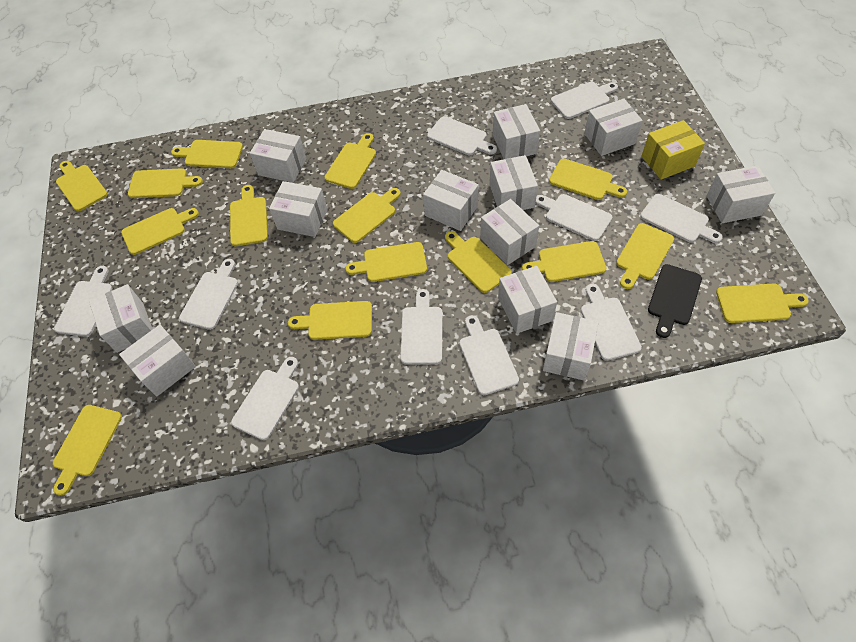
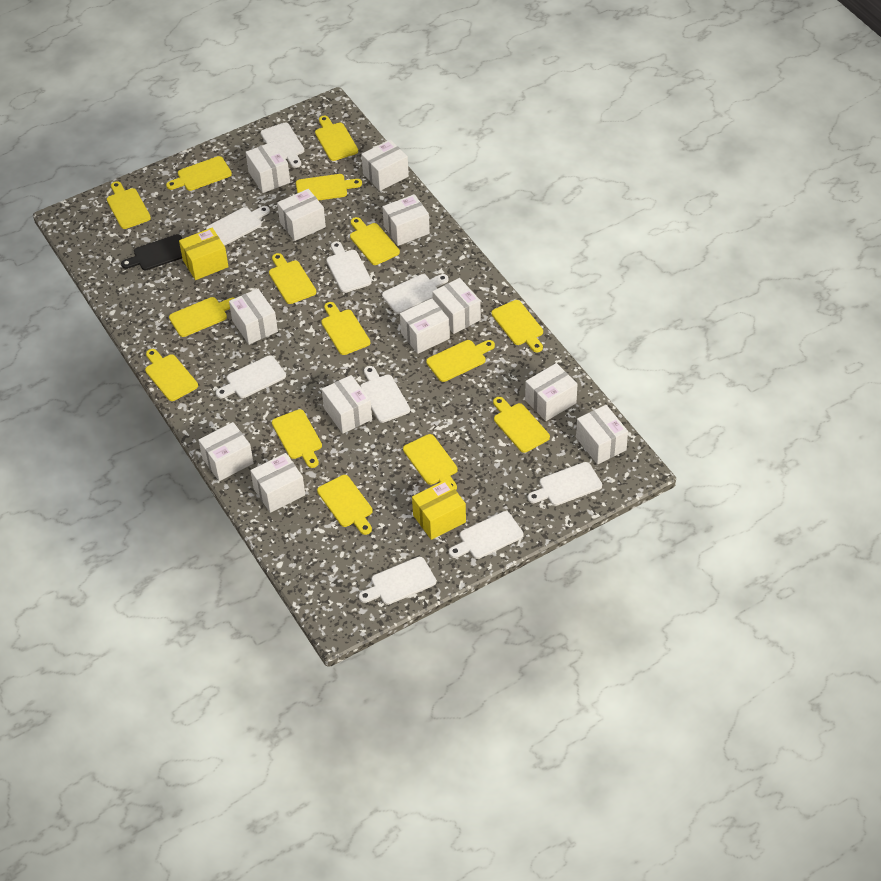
white cutting board: [54,266,113,337] [179,259,238,330] [231,357,299,440] [400,289,443,365] [427,116,497,155] [460,315,519,395] [535,194,612,241] [551,82,618,119] [581,284,642,361] [640,194,723,243] = 10 -> [206,206,270,246] [216,355,286,398] [261,123,304,168] [326,241,372,293] [359,557,436,605] [360,366,410,423] [382,274,449,314] [449,511,524,559] [528,462,602,506] = 9
yellow box: [641,120,705,180] = 1 -> [179,228,229,280] [412,479,466,540] = 2

